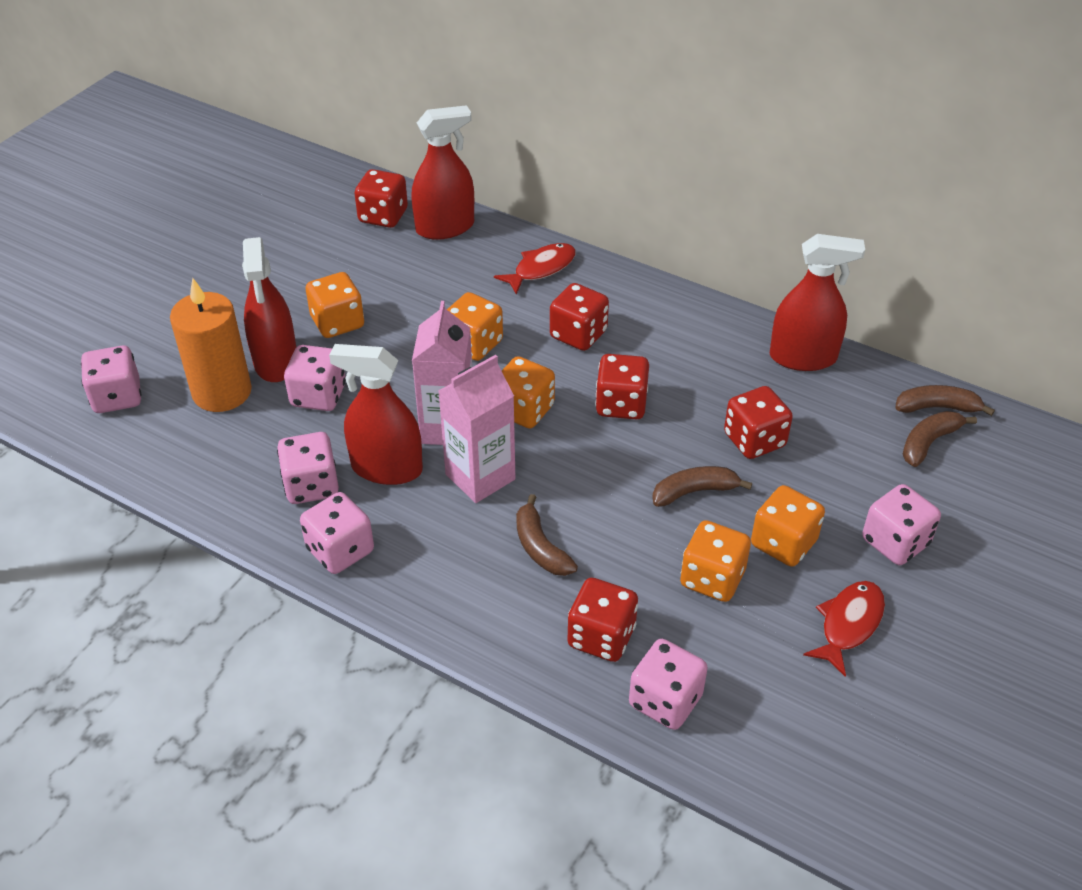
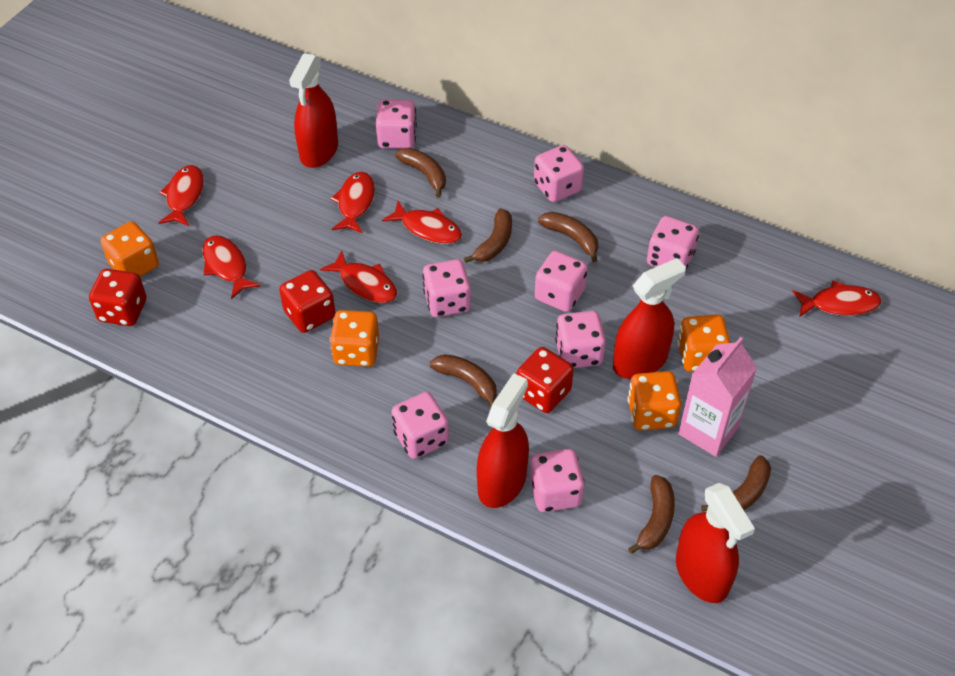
brown banana: [516,494,578,576] [652,466,752,507] [896,385,995,416] [903,411,977,467] = 4 -> [395,148,446,198] [430,354,497,409] [464,208,512,263] [538,212,598,262] [628,475,675,554] [701,455,771,511] = 6
orange candle: [170,278,252,412] = 1 -> none = 0
orange dice: [306,272,364,338] [447,292,503,361] [502,356,555,428] [680,520,751,602] [751,485,825,567] = 5 -> [101,221,159,277] [330,310,379,367] [628,371,681,430] [677,314,730,372] = 4
pink carton: [412,301,472,445] [438,355,515,503] = 2 -> [678,337,757,457] = 1
pink dice: [81,346,142,413] [277,432,339,504] [284,345,346,411] [300,492,374,574] [629,639,708,730] [862,484,941,565] = 6 -> [376,99,417,149] [391,392,449,459] [423,259,471,317] [530,449,585,512] [534,145,584,202] [535,251,588,312] [555,311,606,368] [647,216,699,271] = 8
red dice: [354,169,408,228] [550,283,609,351] [567,578,638,662] [595,354,649,419] [724,386,793,459] = 5 -> [89,269,147,326] [279,270,336,333] [517,347,574,413] = 3
red fish: [494,243,576,294] [803,581,885,677] = 2 -> [158,165,204,226] [202,235,261,299] [320,250,397,303] [330,172,375,234] [382,201,462,244] [792,281,881,317] = 6

